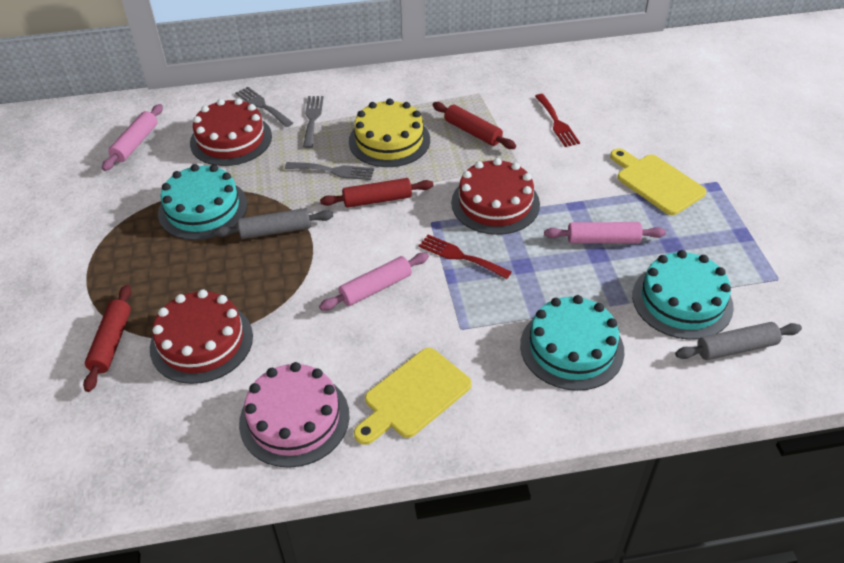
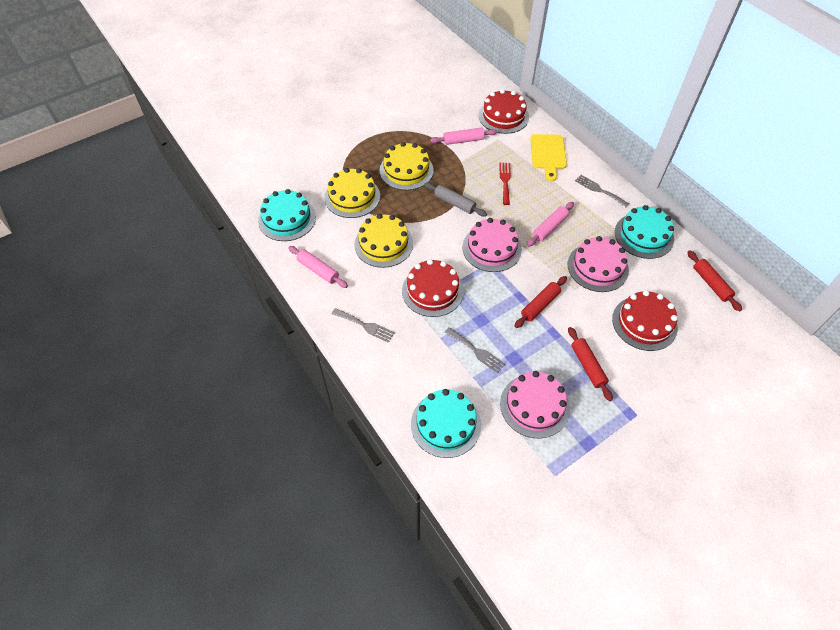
grey rolling pin: [214,208,333,239] [675,322,802,360] = 2 -> [424,182,487,216] = 1
pink cake: [239,362,349,468] = 1 -> [463,218,522,272] [500,371,570,438] [568,236,629,292] = 3
red fork: [419,235,511,279] [535,94,580,147] = 2 -> [499,163,511,205] = 1
yellow cake: [349,99,430,167] = 1 -> [324,168,380,218] [354,214,413,268] [380,142,434,190] = 3
yellow cutting board: [354,348,472,445] [610,148,706,215] = 2 -> [530,134,567,181] = 1

